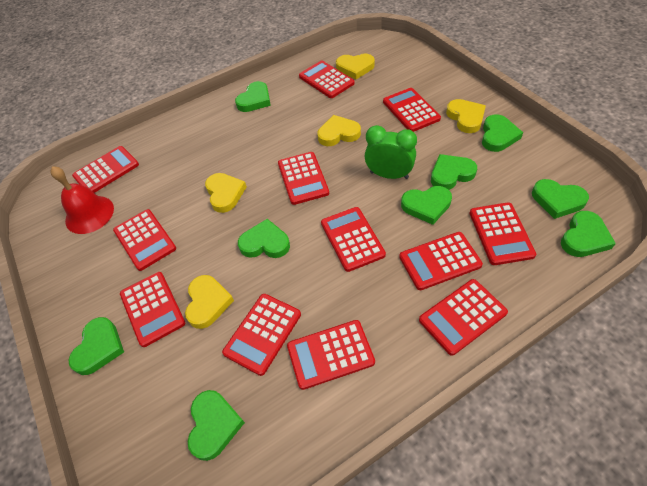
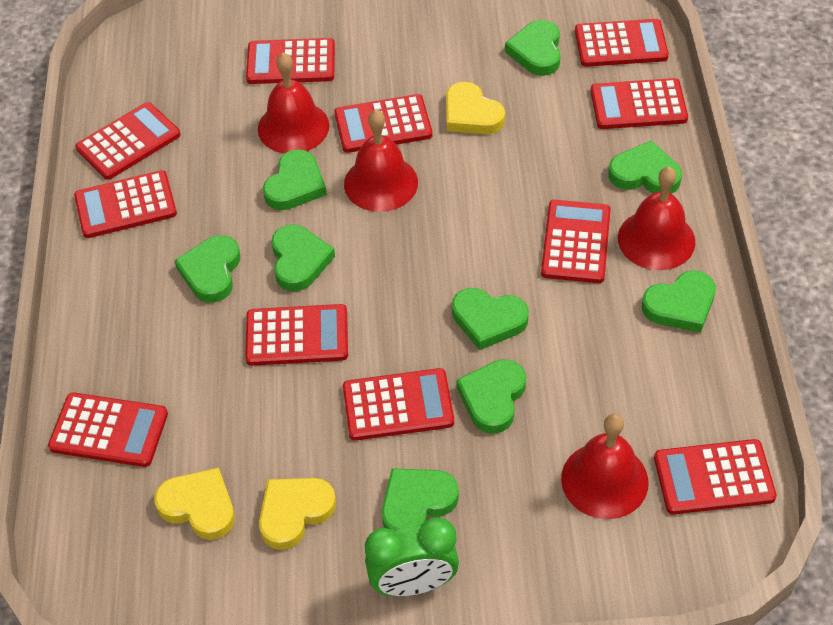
red bell: [50,166,114,234] = 1 -> [258,53,330,154] [344,109,418,212] [561,414,649,519] [618,167,695,270] = 4
red calculator: [72,146,139,193] [113,209,176,271] [120,272,185,347] [222,294,301,376] [278,152,329,205] [287,320,375,390] [299,61,355,98] [321,207,386,272] [383,88,441,132] [399,232,483,290] [419,279,508,356] [470,202,536,265] = 12 -> [48,393,168,467] [74,170,177,238] [75,102,180,180] [245,304,348,366] [246,38,335,84] [334,94,432,153] [343,368,454,441] [541,200,611,283] [575,19,669,67] [590,78,688,129] [654,439,777,514] = 11
yellow heart: [185,275,234,329] [205,173,247,213] [317,115,361,146] [336,53,375,80] [446,99,486,133] = 5 -> [154,468,235,540] [259,478,336,550] [446,82,505,134] = 3

